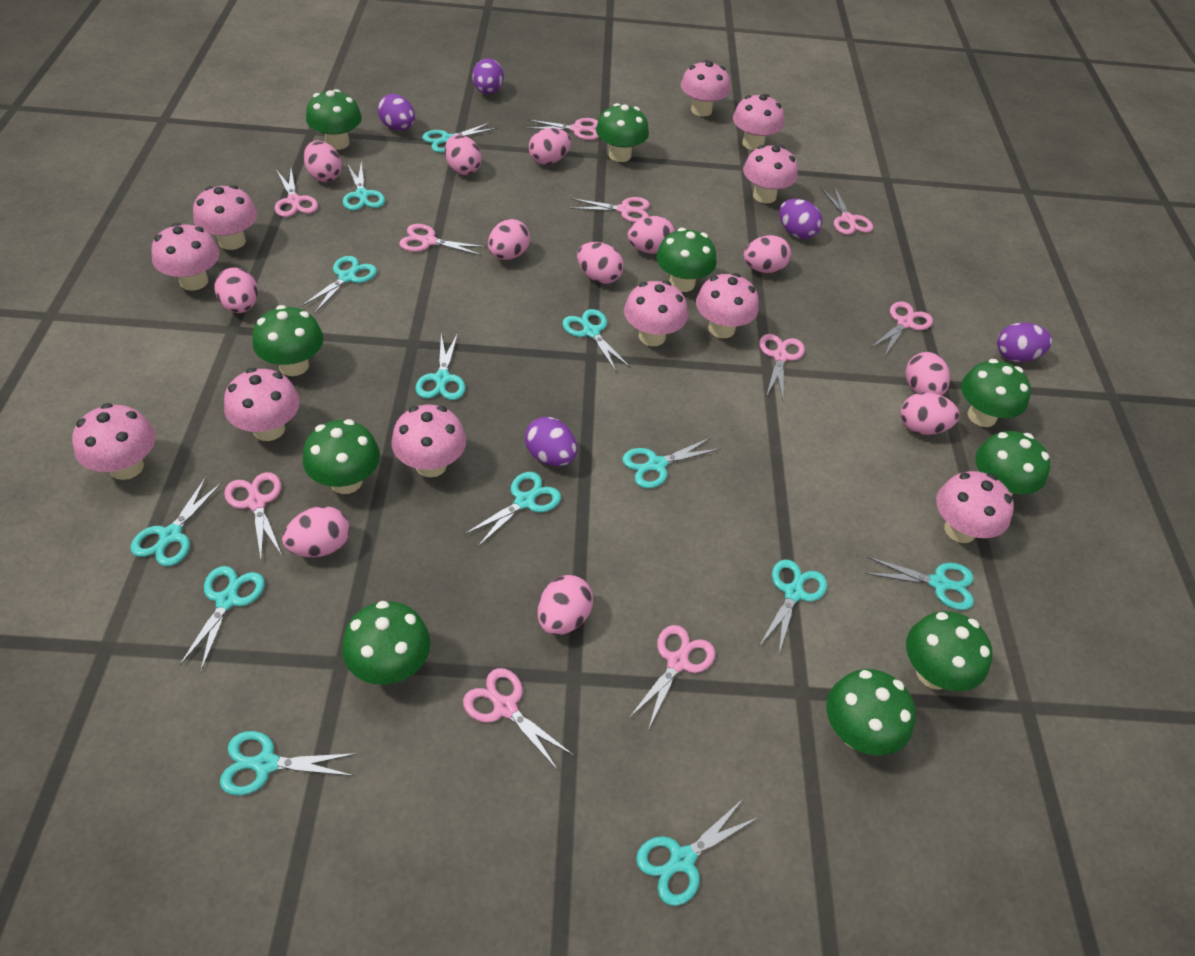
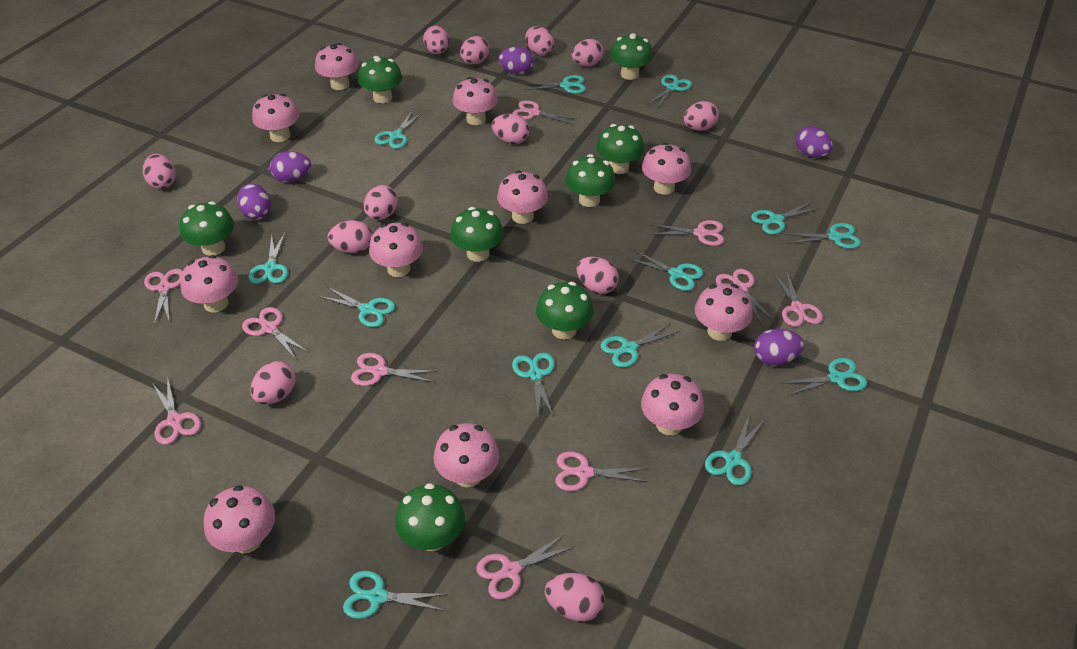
green mushroom: [253,305,323,376] [303,419,380,494] [306,89,362,150] [342,601,431,685] [596,103,649,162] [656,228,717,292] [826,669,916,756] [906,611,992,691] [961,359,1031,427] [975,431,1050,496] = 10 -> [180,201,234,256] [358,56,402,103] [395,483,465,551] [450,207,503,262] [536,282,593,339] [565,154,615,207] [596,124,644,174] [610,33,653,80] = 8

